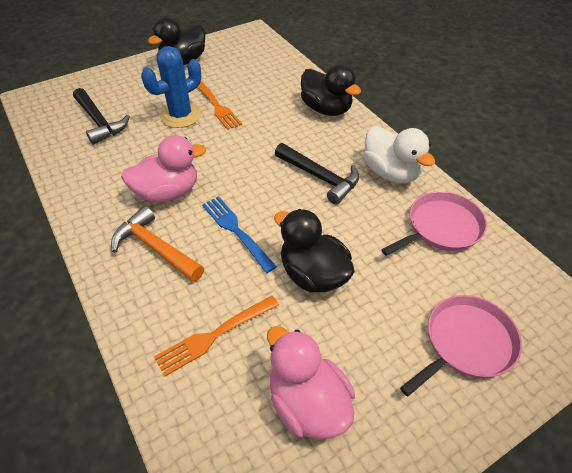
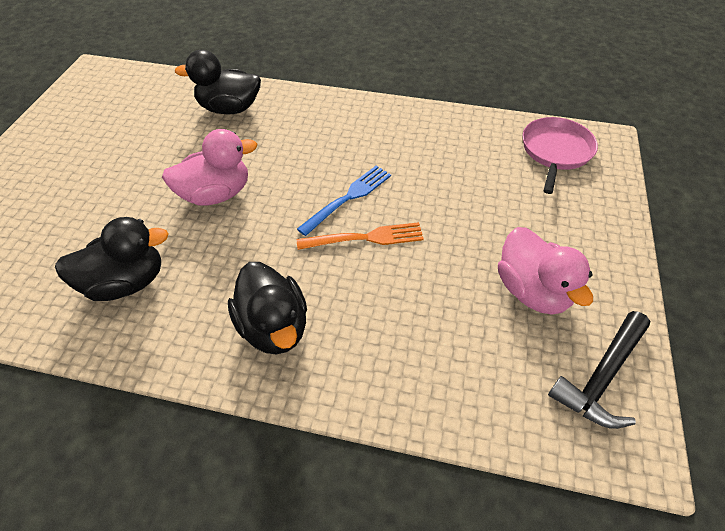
black hammer: [73,88,130,145] [275,143,360,205] = 2 -> [548,311,650,429] = 1
blue cactus: [141,46,201,128] = 1 -> none = 0
orange fork: [154,296,279,377] [197,81,242,130] = 2 -> [297,222,424,250] = 1
orange hammer: [111,206,204,282] = 1 -> none = 0
pink pan: [381,191,487,256] [400,295,522,396] = 2 -> [522,117,598,194] = 1
white duck: [364,126,435,183] = 1 -> none = 0

